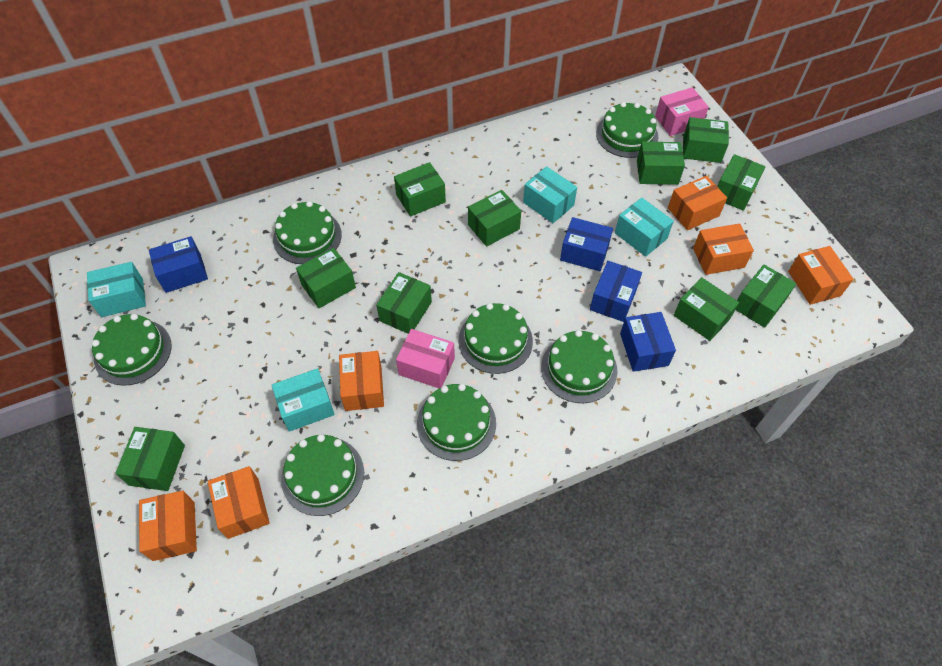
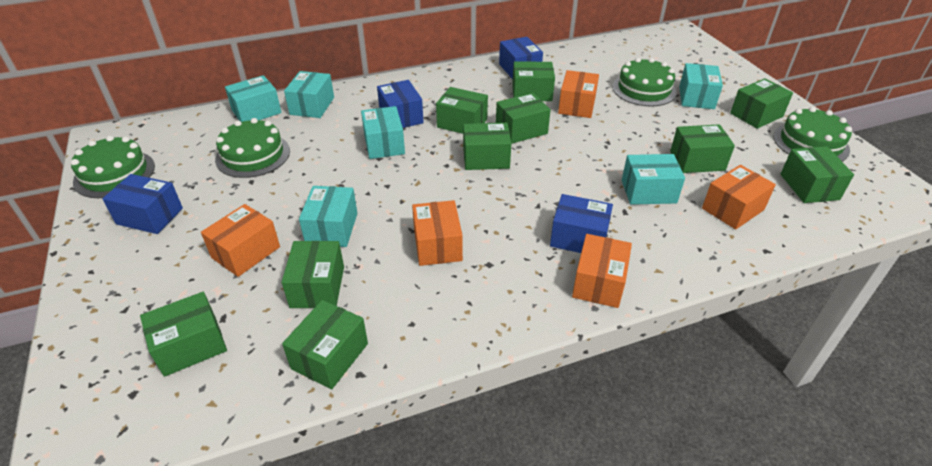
green cake: [92,314,172,386] [273,201,342,264] [281,434,364,516] [417,384,496,461] [458,303,533,374] [541,330,617,403] [596,102,658,158] = 7 -> [71,136,155,198] [215,118,290,178] [612,58,677,106] [773,107,852,162] = 4
orange box: [139,491,197,561] [207,466,270,539] [339,351,384,411] [668,176,727,230] [693,223,754,275] [788,246,854,305] = 6 -> [201,204,280,277] [412,200,463,266] [558,70,599,118] [572,234,632,308] [702,165,776,229] = 5
pink box: [396,329,455,388] [655,87,709,136] = 2 -> none = 0
turquoise box: [87,262,146,317] [272,368,335,432] [523,166,577,223] [615,198,674,257] = 4 -> [225,75,282,122] [284,71,334,118] [299,186,357,247] [361,106,405,159] [622,154,685,205] [679,63,723,109] = 6

